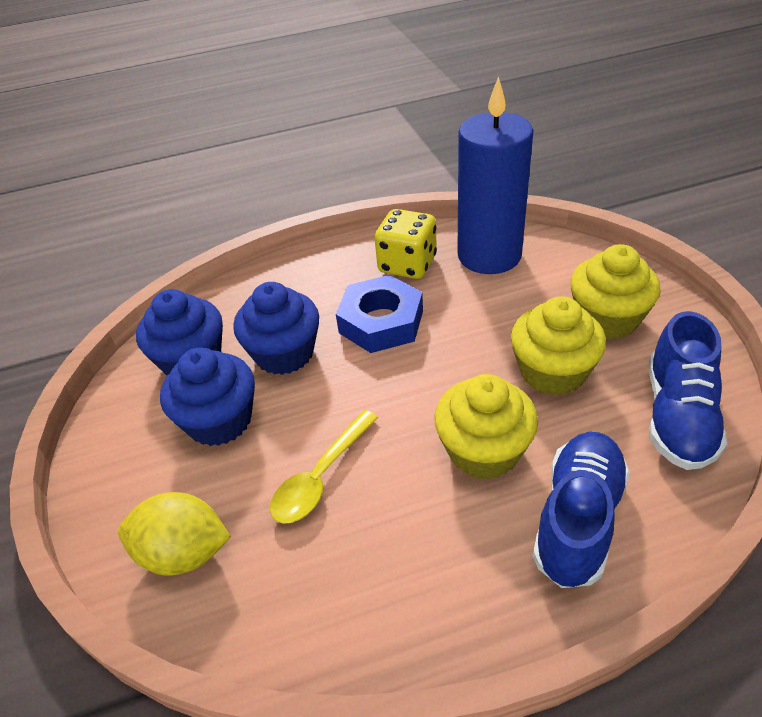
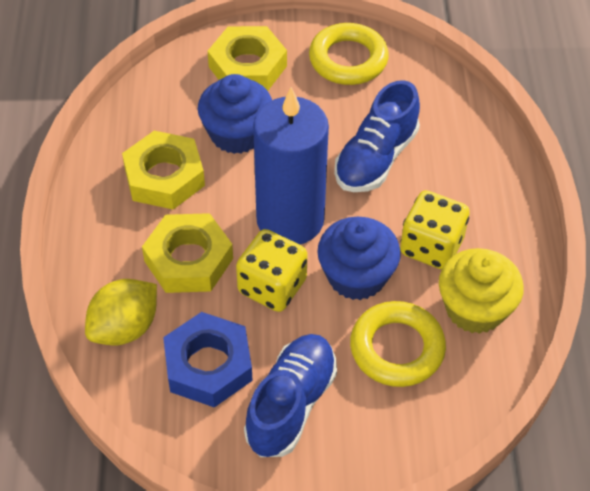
blue cupcake: [136,289,223,375] [160,347,255,446] [233,282,319,375] = 3 -> [198,74,272,154] [317,217,401,300] = 2
yellow cupcake: [434,374,538,480] [511,296,606,396] [571,244,661,339] = 3 -> [439,248,524,334] = 1
yellow dice: [375,209,437,279] = 1 -> [236,229,308,312] [400,190,470,269] = 2
yellow nut: none = 0 -> [122,131,205,210] [142,213,233,293] [208,26,287,91] = 3
yellow ring: none = 0 -> [309,23,389,85] [350,301,446,387] = 2
yellow spoon: [270,410,378,524] = 1 -> none = 0

